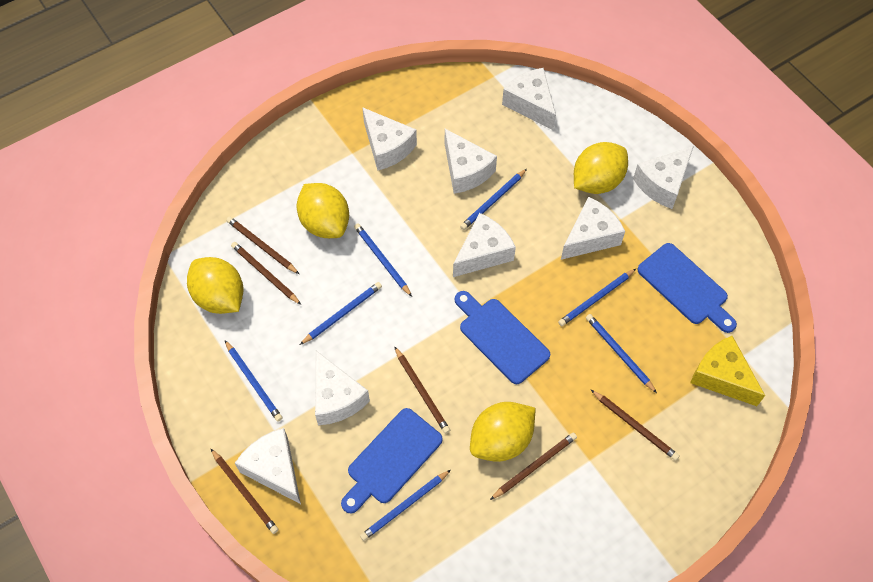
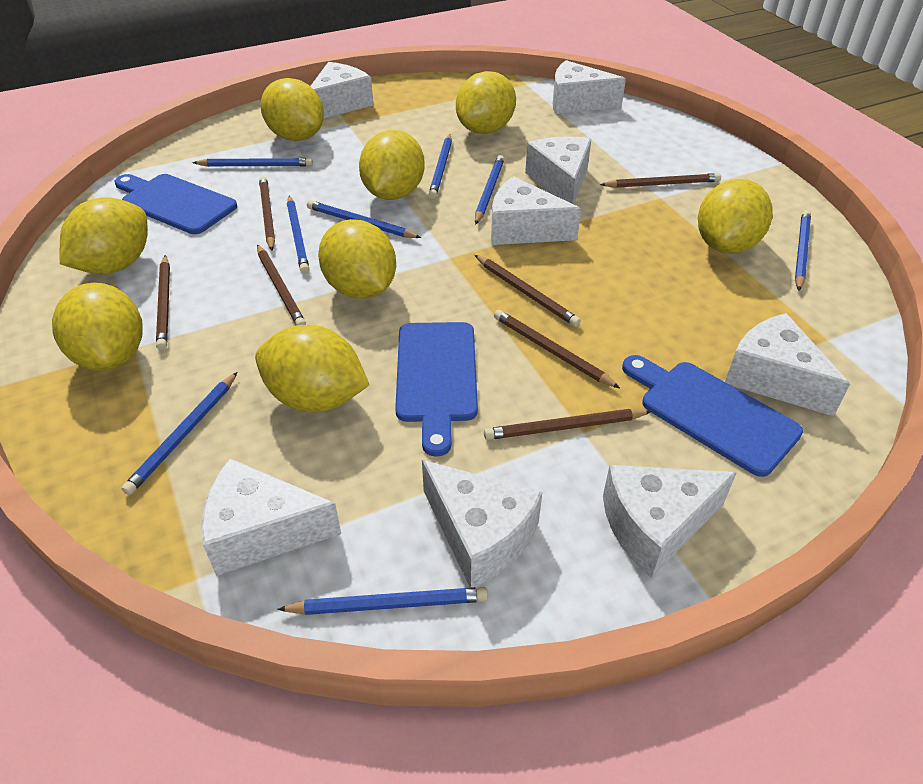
blue pencil: [225,340,283,422] [300,282,382,345] [354,223,412,297] [360,470,451,541] [460,169,527,230] [558,269,636,326] [586,314,657,393] = 7 -> [121,372,237,495] [192,158,313,167] [277,587,488,615] [287,195,309,274] [307,200,421,238] [428,134,452,199] [475,155,504,225] [795,210,811,291] = 8
brown pencil: [211,449,279,534] [226,217,299,274] [231,242,301,305] [394,346,450,434] [490,432,577,500] [591,390,680,461] = 6 -> [156,255,170,350] [257,244,306,326] [259,176,275,251] [475,255,581,327] [484,409,652,440] [494,310,620,388] [600,173,721,188] = 7
yellow cheese: [690,336,765,406] = 1 -> none = 0
yellow lemon: [187,257,243,314] [297,183,349,238] [470,402,535,462] [574,142,628,194] = 4 -> [52,283,143,371] [59,197,148,274] [255,325,369,412] [260,78,324,141] [318,219,396,299] [359,130,425,200] [456,71,516,134] [698,179,772,254] = 8

